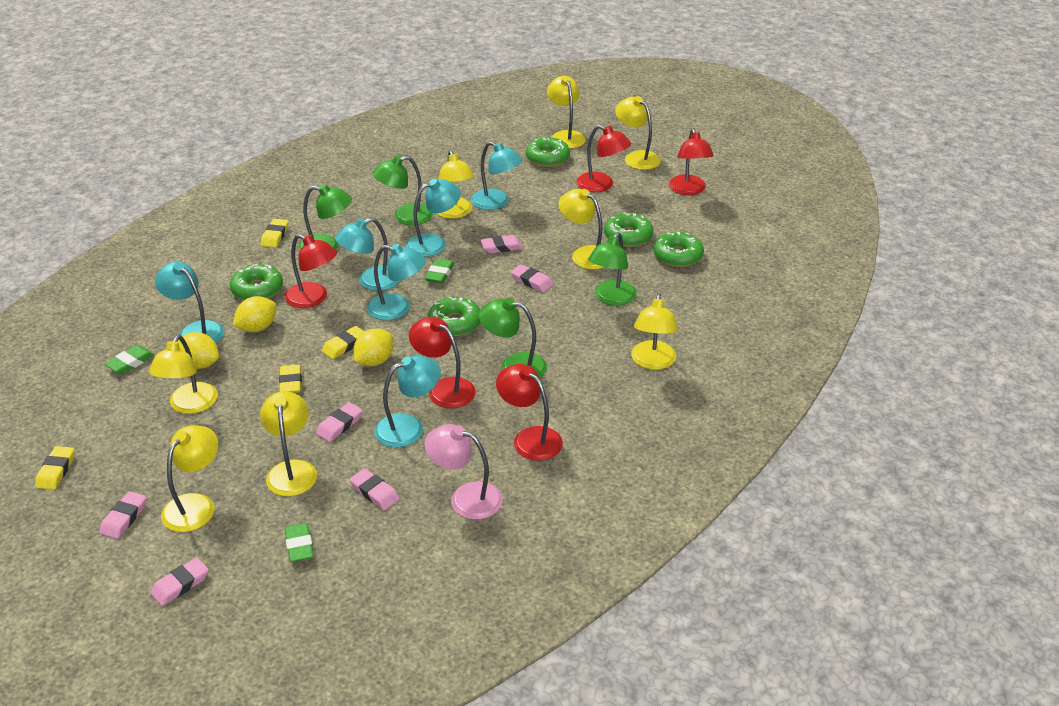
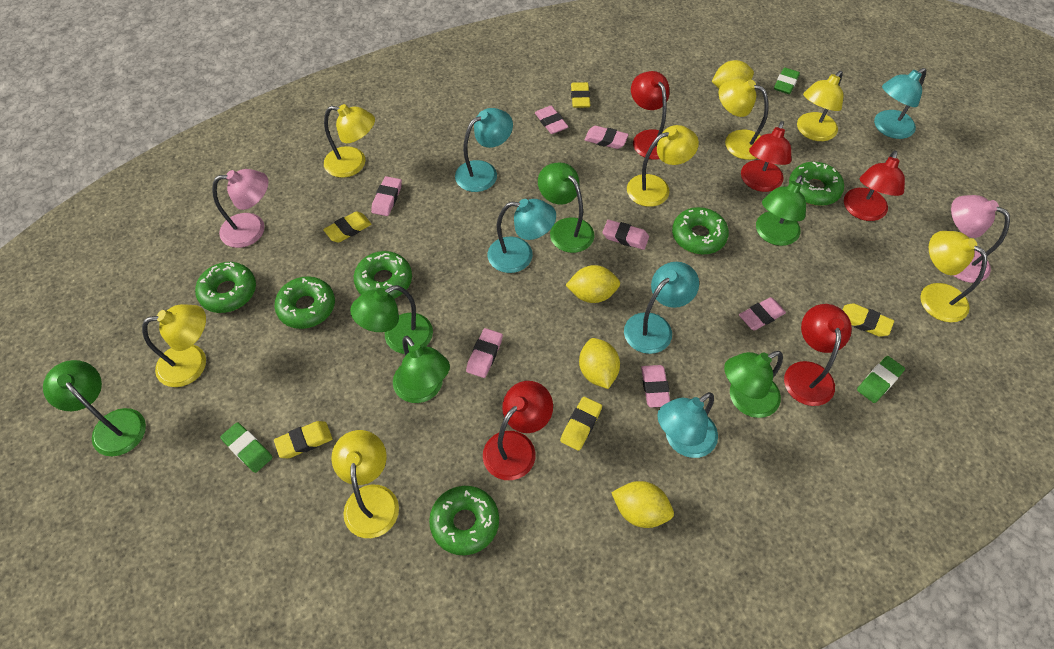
green donut: [230,264,283,300] [428,297,481,336] [526,137,570,167] [604,212,653,247] [654,232,704,267] = 5 -> [195,262,256,313] [274,276,335,329] [354,251,412,299] [429,486,499,555] [672,207,729,255] [789,162,844,206] = 6
green lamp: [298,184,352,251] [373,156,433,225] [479,298,547,378] [588,232,637,306] = 4 -> [43,360,146,456] [350,285,433,354] [393,336,450,403] [538,163,594,253] [724,351,783,418] [756,175,806,246] = 6
pink eraser: [100,491,147,539] [150,557,209,606] [316,402,363,442] [349,468,400,510] [480,235,523,253] [511,264,553,292] = 6 -> [371,176,402,216] [466,328,503,378] [535,106,568,134] [584,126,629,149] [602,220,649,250] [641,365,670,408] [739,297,786,330] = 7
pink lamp: [424,424,503,520] = 1 -> [212,169,268,248] [951,195,1010,283] = 2
turquoise lamp: [155,262,224,343] [335,218,400,291] [367,244,426,320] [375,355,441,448] [406,179,461,257] [471,142,523,210] = 6 -> [455,108,513,192] [488,199,556,273] [624,262,699,354] [657,392,718,458] [874,68,926,139] = 5
yellow eraser: [35,446,75,490] [261,219,289,248] [279,365,302,393] [322,326,364,359] = 4 -> [274,421,333,458] [323,211,372,243] [560,397,602,451] [571,82,590,108] [843,303,894,337] = 5
yellow lamp: [149,335,218,414] [161,425,218,532] [260,391,317,496] [436,150,475,219] [547,76,586,149] [559,189,604,270] [615,96,661,170] [631,293,678,370] = 8 -> [142,304,206,387] [324,104,375,178] [331,430,399,538] [627,125,699,207] [718,78,768,160] [797,71,843,141] [920,231,987,322] = 7
yellow lemon: [178,332,219,369] [233,296,277,332] [353,329,393,366] = 3 -> [565,265,620,303] [579,338,620,389] [611,481,674,528] [712,60,754,89] = 4

